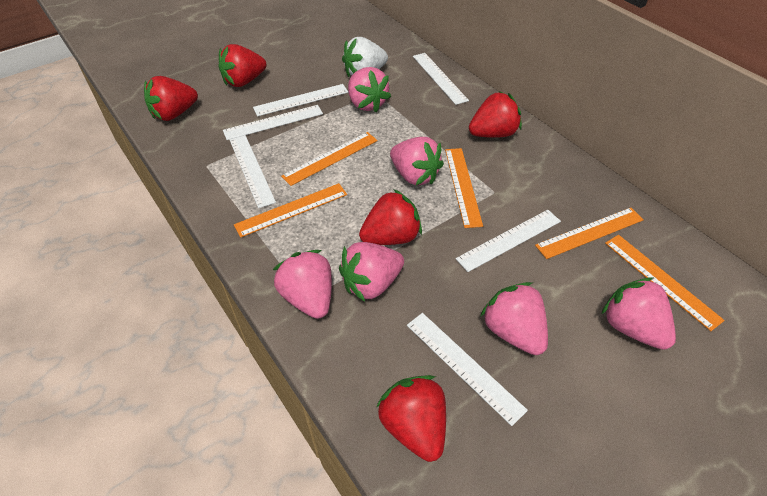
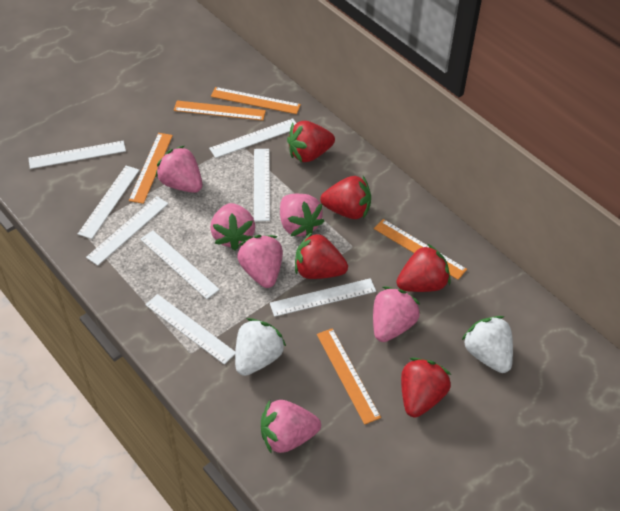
white ruler: [223,105,323,140] [230,135,276,208] [253,84,348,116] [407,313,528,426] [413,53,469,105] [456,210,561,272] = 6 -> [28,141,126,169] [78,166,140,239] [86,196,168,266] [140,231,220,299] [145,294,235,365] [209,118,296,158] [254,149,270,221] [270,278,376,317] = 8
white strawberry: [342,37,388,77] = 1 -> [235,318,286,376] [461,316,513,373] = 2

